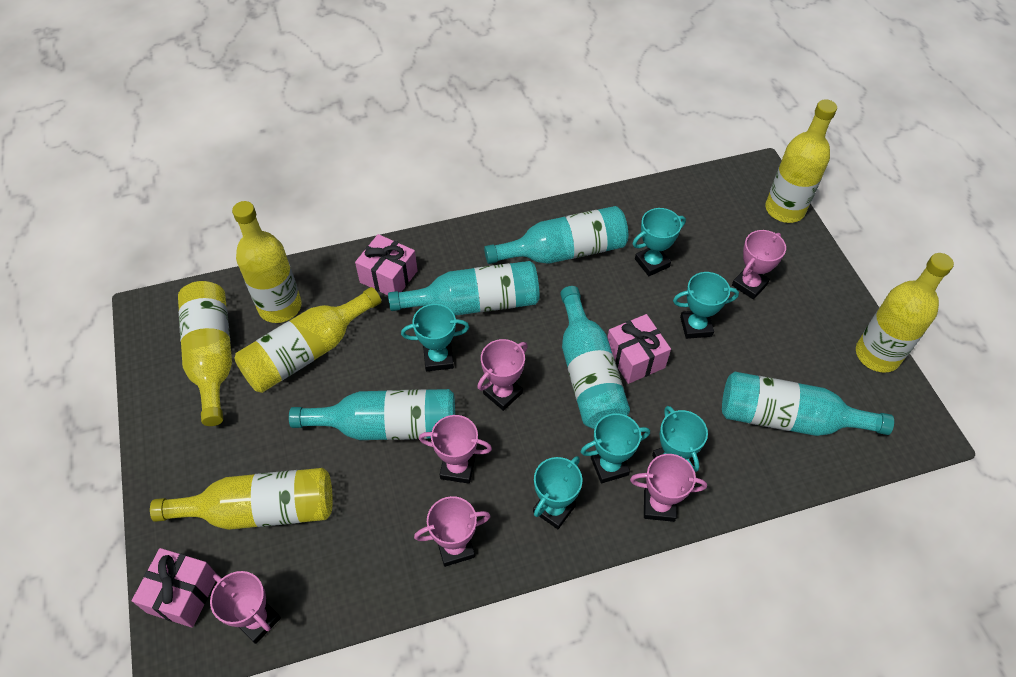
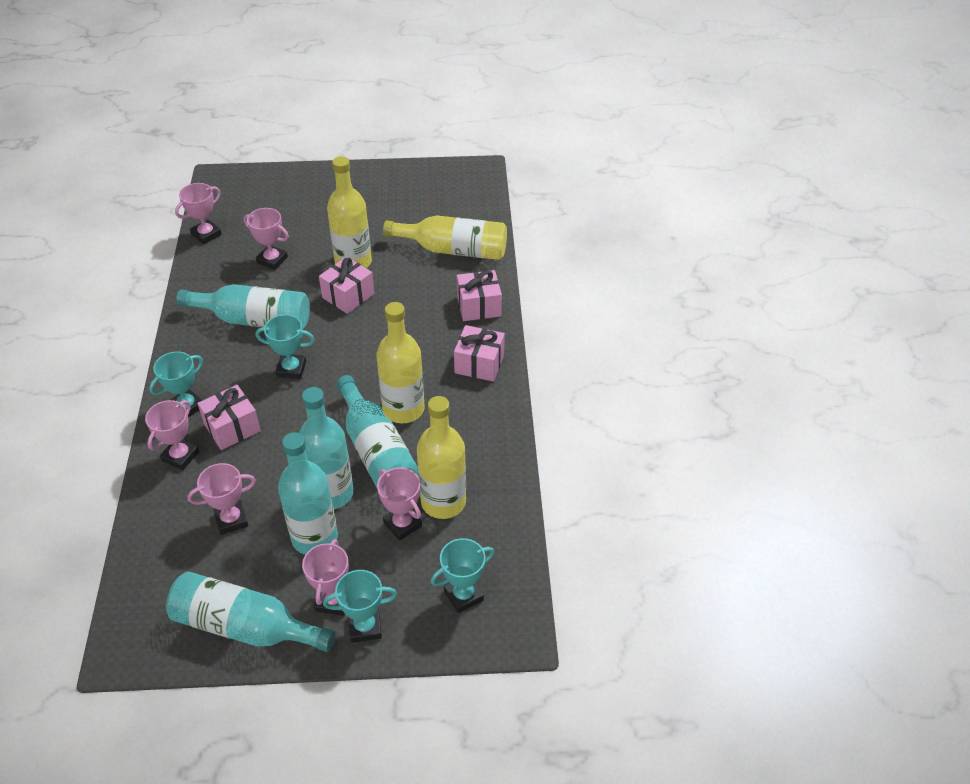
pink gift: [132,548,217,628] [355,234,418,295] [607,314,671,384] = 3 -> [197,385,261,450] [319,257,375,314] [454,325,505,382] [457,270,502,321] = 4
turquoise trophy: [401,304,469,371] [533,456,582,529] [581,413,650,483] [633,208,686,276] [652,406,708,472] [673,272,739,339] = 6 -> [149,351,203,417] [256,315,315,379] [323,570,397,643] [431,538,495,613] = 4
yellow bottle: [150,468,333,530] [178,281,232,426] [232,201,302,323] [234,287,381,393] [766,100,837,223] [856,253,954,372] = 6 -> [327,156,372,268] [376,302,425,423] [383,215,507,260] [417,396,466,519] = 4

